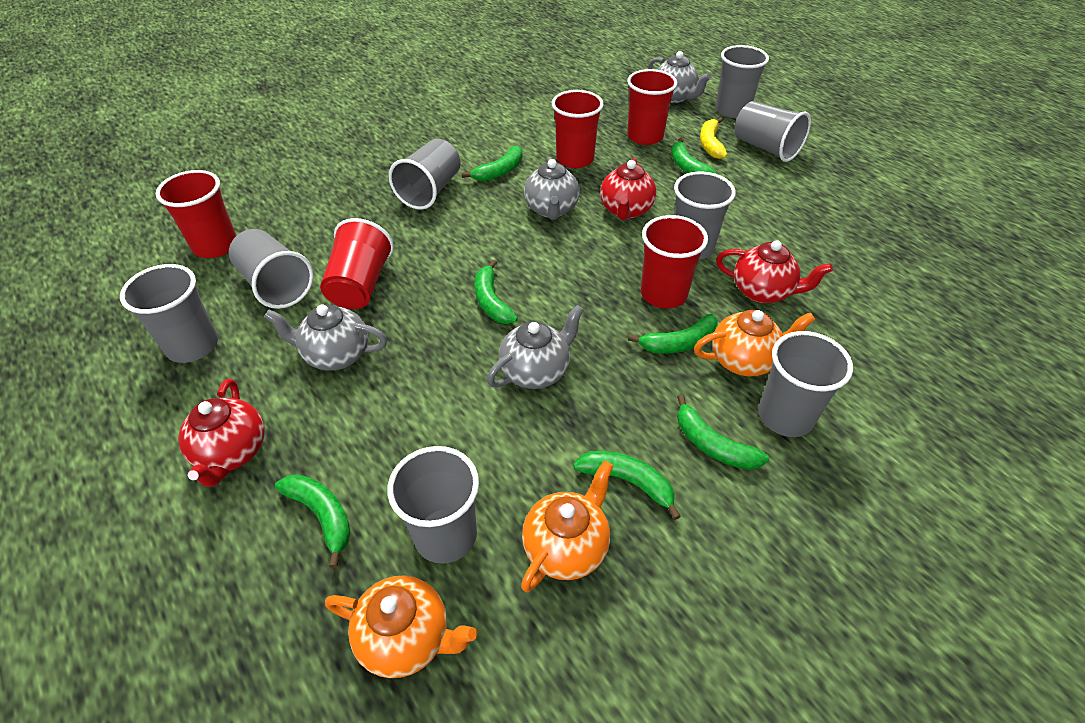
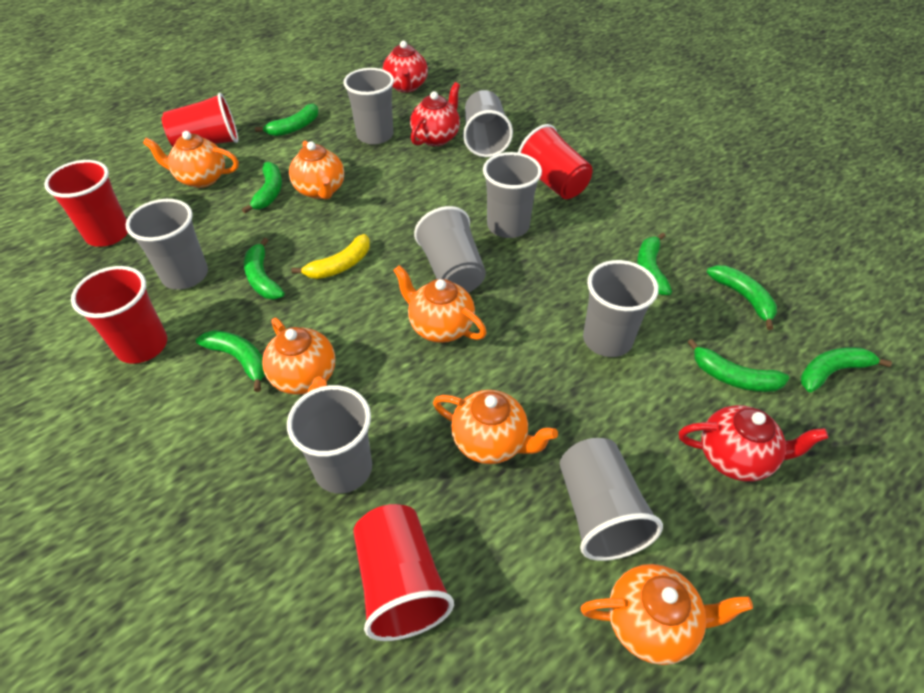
green banana: [275,474,351,568] [462,145,523,181] [475,260,518,324] [573,451,681,520] [628,314,718,354] [671,137,717,174] [677,395,769,470] = 7 -> [196,330,265,392] [242,162,282,213] [244,238,285,299] [255,104,318,136] [637,232,672,295] [688,339,789,392] [707,265,777,330] [801,347,892,392] = 8
grey teapot: [264,304,387,370] [487,305,584,389] [524,157,580,220] [648,51,711,103] = 4 -> none = 0
orange teapot: [325,575,477,678] [521,460,613,592] [694,310,816,376] = 3 -> [143,131,239,188] [262,318,336,395] [289,141,344,200] [393,265,487,343] [433,390,558,464] [581,564,753,665] = 6

